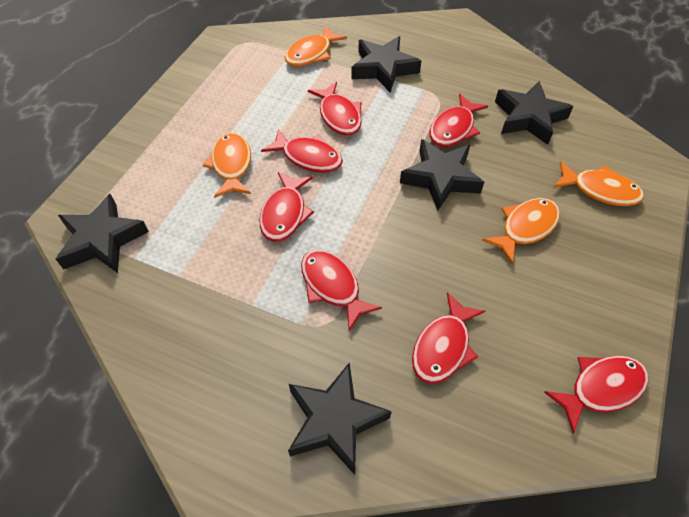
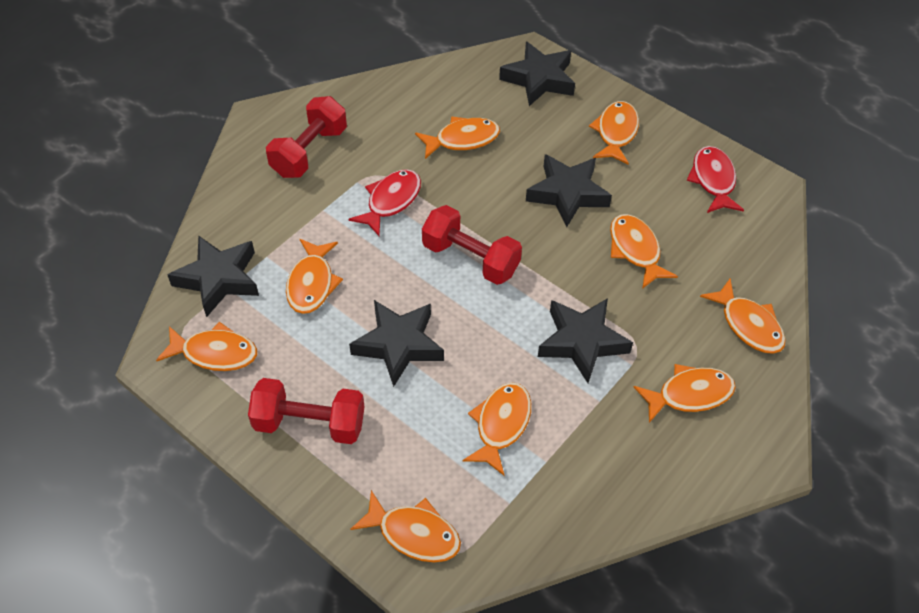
orange fish: [203,132,251,198] [285,25,347,66] [482,198,560,264] [553,161,644,206] = 4 -> [156,322,257,371] [286,239,343,314] [350,490,461,562] [415,116,500,159] [463,382,531,475] [589,101,639,165] [610,214,678,289] [633,364,736,423] [700,279,786,354] = 9
red dumbbell: none = 0 -> [248,378,365,444] [266,96,347,178] [422,205,522,285] = 3
red fish: [260,172,314,242] [261,129,343,173] [301,250,382,331] [308,82,362,136] [412,292,485,384] [429,94,488,147] [544,356,648,433] = 7 -> [348,169,421,236] [687,146,744,213] = 2

